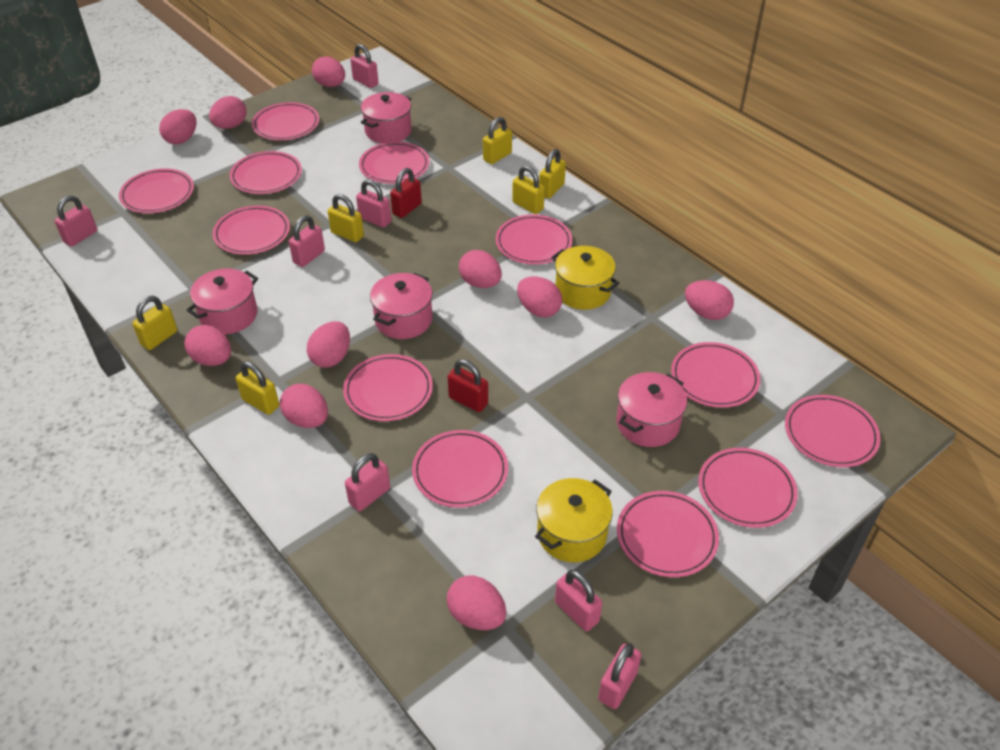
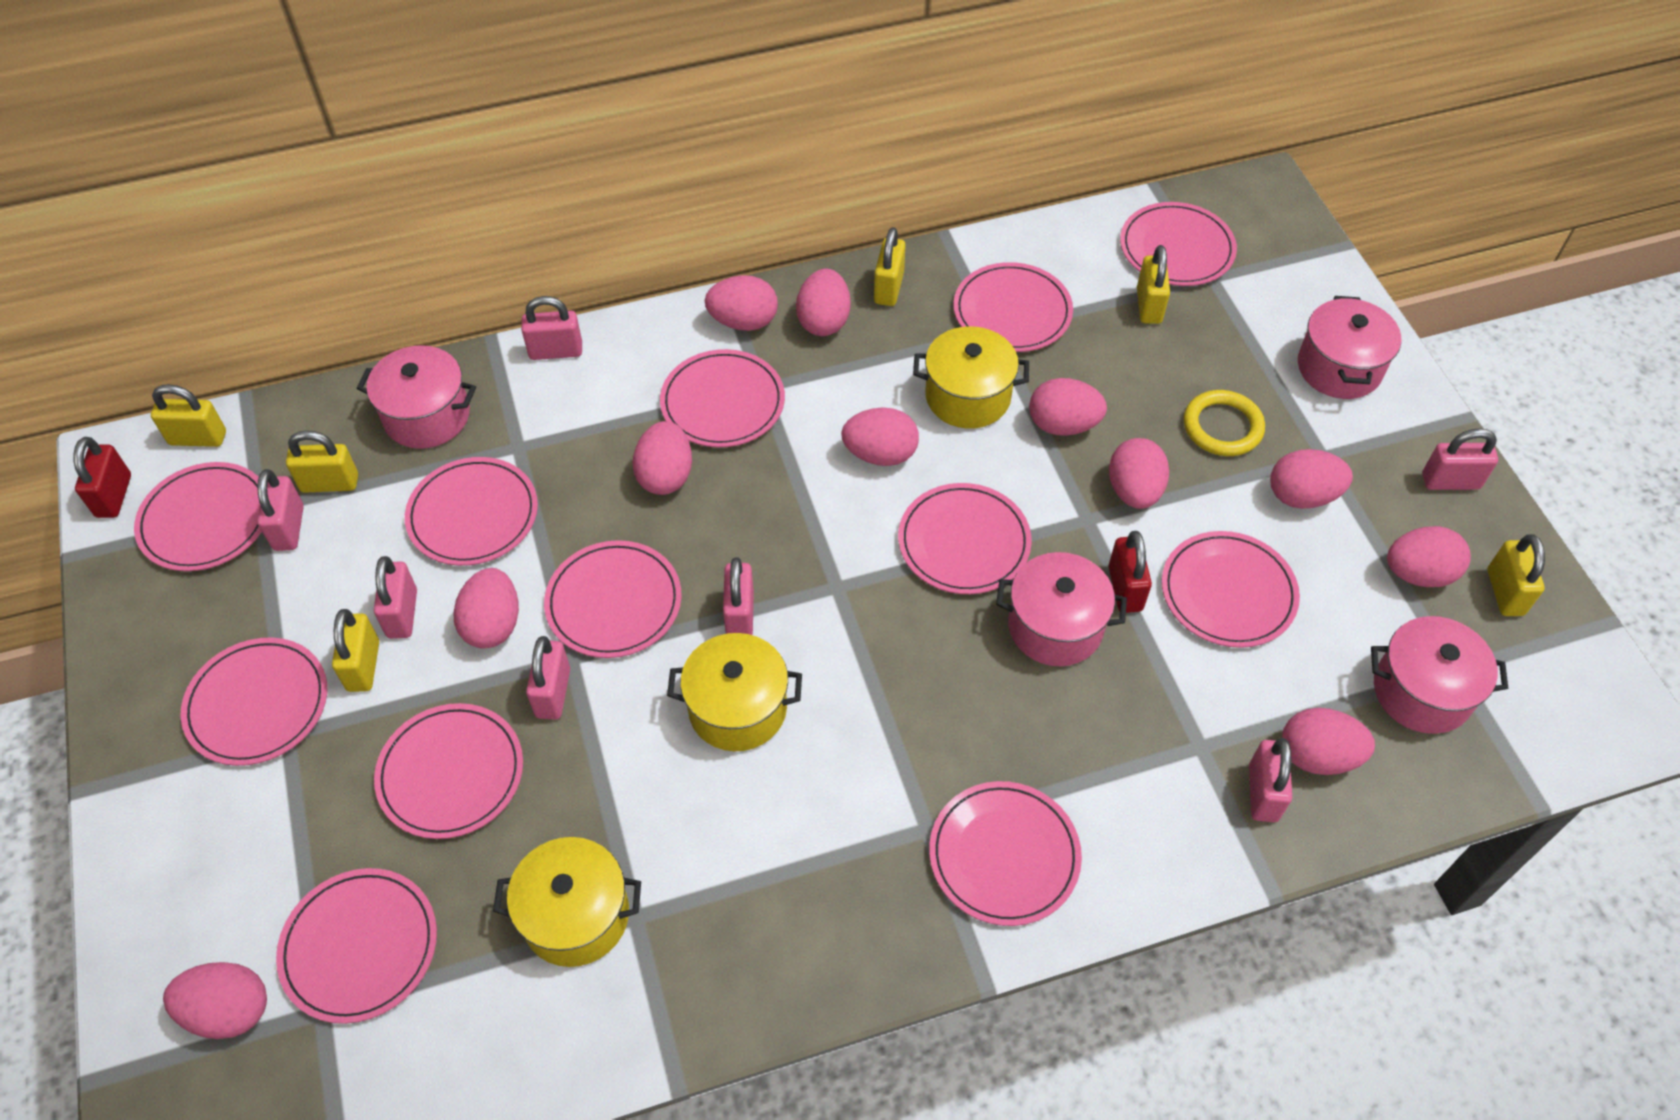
pink egg: [159,109,197,145] [184,325,231,366] [209,96,246,129] [280,384,328,428] [307,321,350,368] [312,56,345,87] [447,576,506,630] [459,250,502,288] [517,276,562,317] [685,280,734,320] = 10 -> [163,962,267,1039] [453,568,519,648] [632,421,692,495] [705,275,778,331] [796,269,851,336] [841,407,919,466] [1029,378,1107,436] [1109,438,1169,509] [1270,449,1353,509] [1282,708,1375,775] [1387,526,1471,587] = 11
yellow pot: [535,478,613,563] [551,246,619,310] = 2 -> [493,837,641,967] [667,633,802,751] [913,326,1029,429] = 3
yellow ring: none = 0 -> [1184,390,1265,456] = 1

